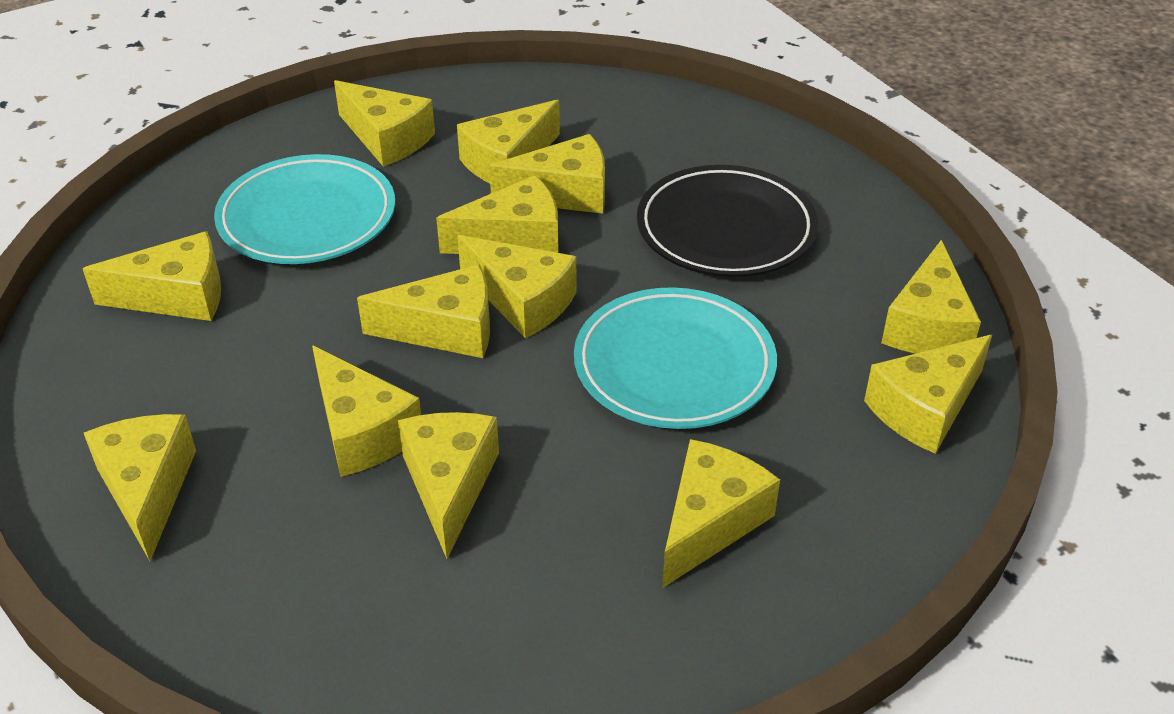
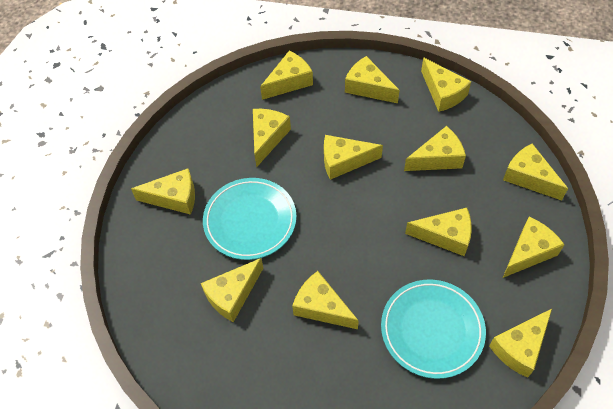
black plate: [637,165,818,277] = 1 -> none = 0

